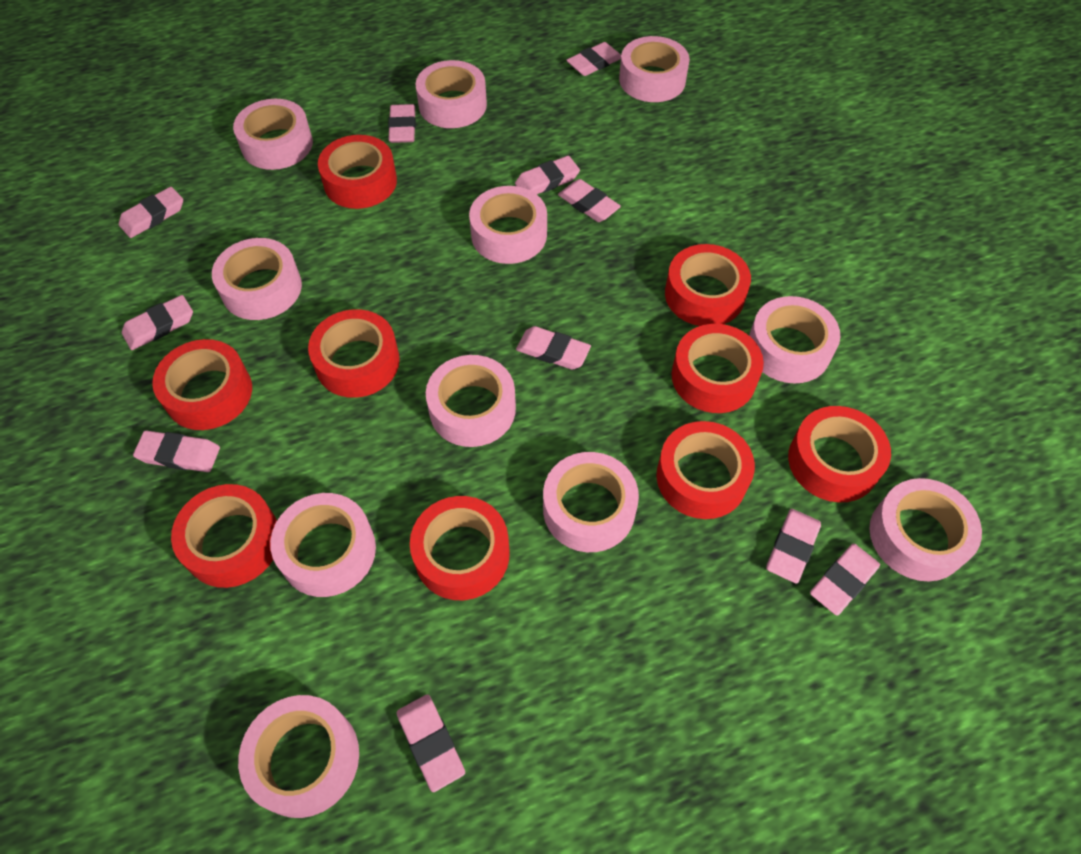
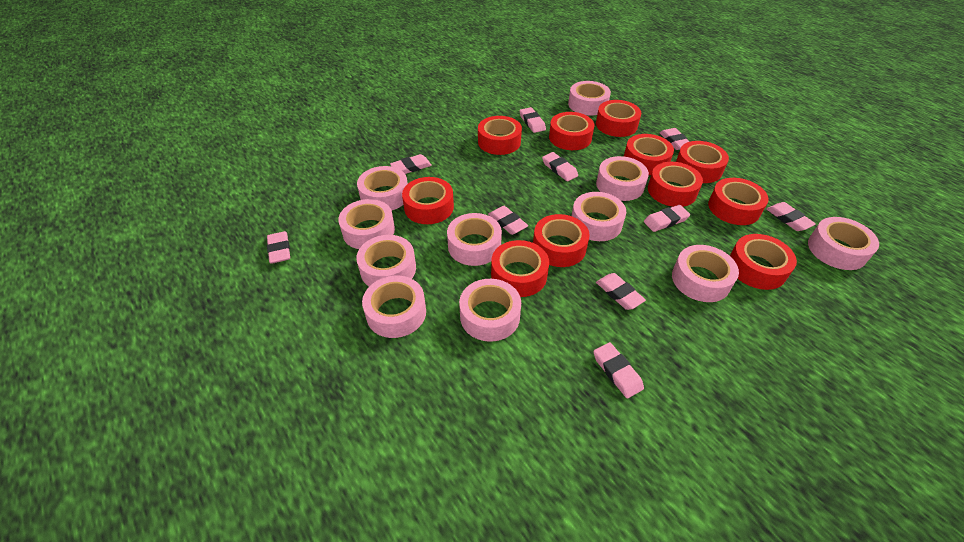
pink eraser: [119,187,183,238] [122,295,193,350] [133,431,220,472] [388,104,416,143] [397,694,465,792] [515,156,580,194] [516,326,591,370] [558,179,621,222] [566,42,621,76] [766,509,821,584] [810,543,880,616] = 11 -> [267,231,290,264] [390,154,432,174] [488,206,528,235] [520,107,546,133] [542,152,578,181] [593,342,644,398] [596,273,646,310] [644,205,690,232] [659,128,690,150] [766,202,816,231] = 10
red tape: [152,339,252,430] [171,484,277,588] [308,309,400,398] [318,135,397,209] [410,496,510,600] [656,421,755,519] [665,244,751,326] [671,324,764,413] [788,406,891,502] = 9 -> [402,177,454,224] [478,116,522,155] [491,240,549,297] [533,214,589,267] [549,112,594,150] [596,100,641,137] [624,134,674,175] [648,162,703,207] [676,141,729,183] [708,178,768,225] [730,234,797,290] = 11

